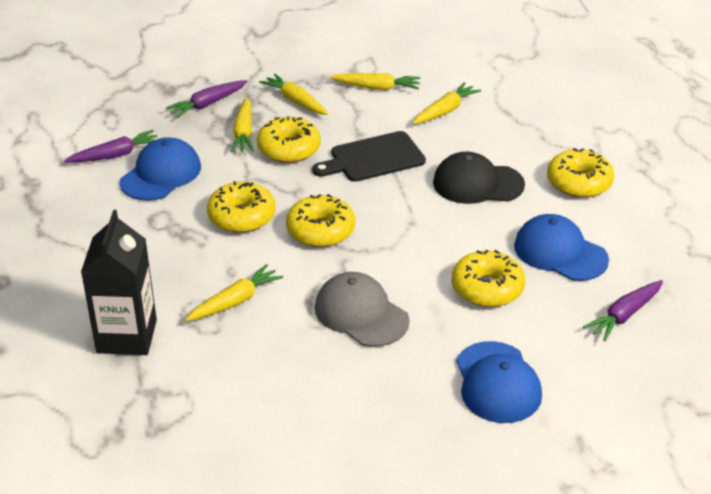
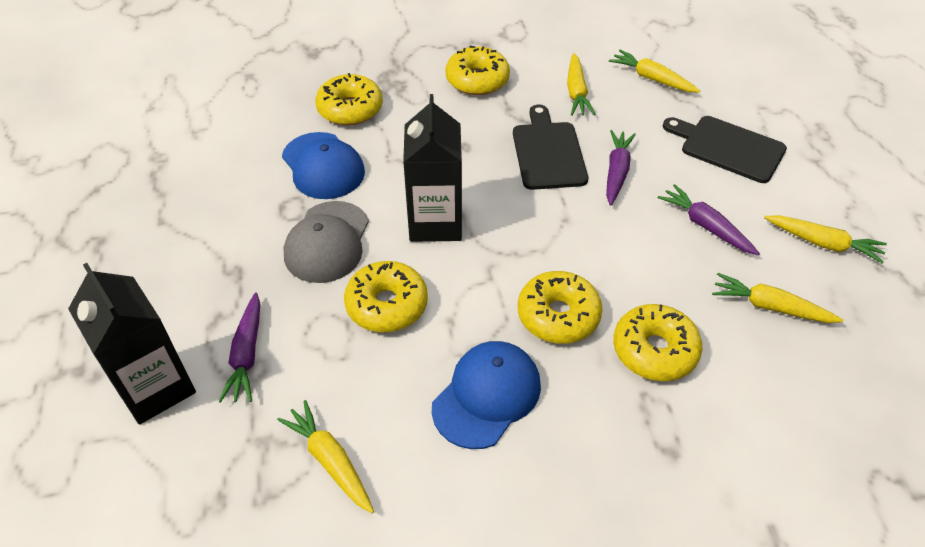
black cap: [433,152,525,204] = 1 -> none = 0
black carton: [81,210,157,355] = 1 -> [68,263,196,425] [403,94,462,242] = 2
black cutting board: [312,131,426,182] = 1 -> [513,105,588,190] [663,116,787,183] = 2
blue cap: [120,137,201,201] [456,341,542,423] [514,214,609,281] = 3 -> [282,132,365,199] [432,341,541,449] = 2

